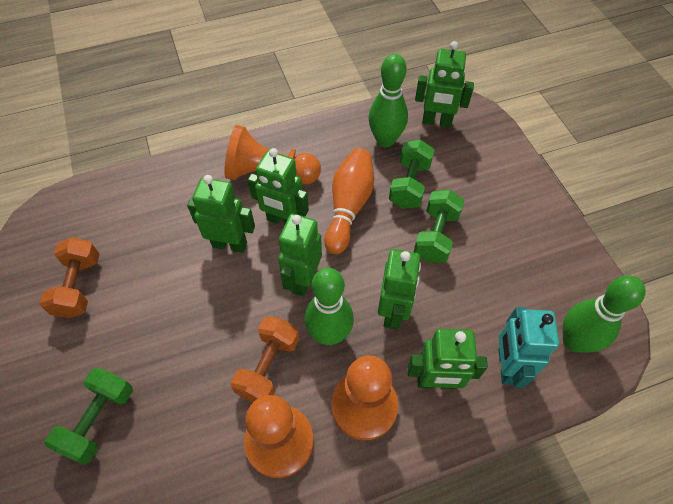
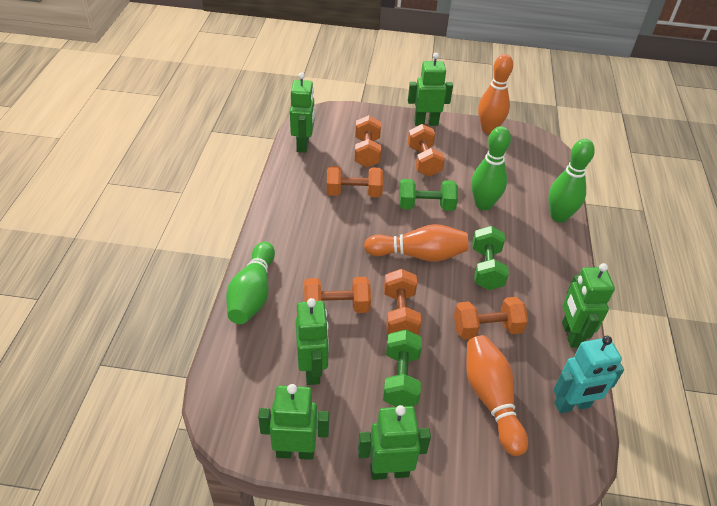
orange bowling pin: [324,148,374,254] = 1 -> [364,224,468,262] [466,335,528,456] [478,54,513,134] = 3
orange dumbbell: [39,237,99,318] [230,317,300,402] = 2 -> [304,277,371,313] [327,166,383,197] [355,115,381,167] [384,269,421,335] [408,124,445,177] [454,297,528,340] = 6
orange pawn: [225,125,321,185] [244,395,314,478] [331,355,398,441] = 3 -> none = 0

